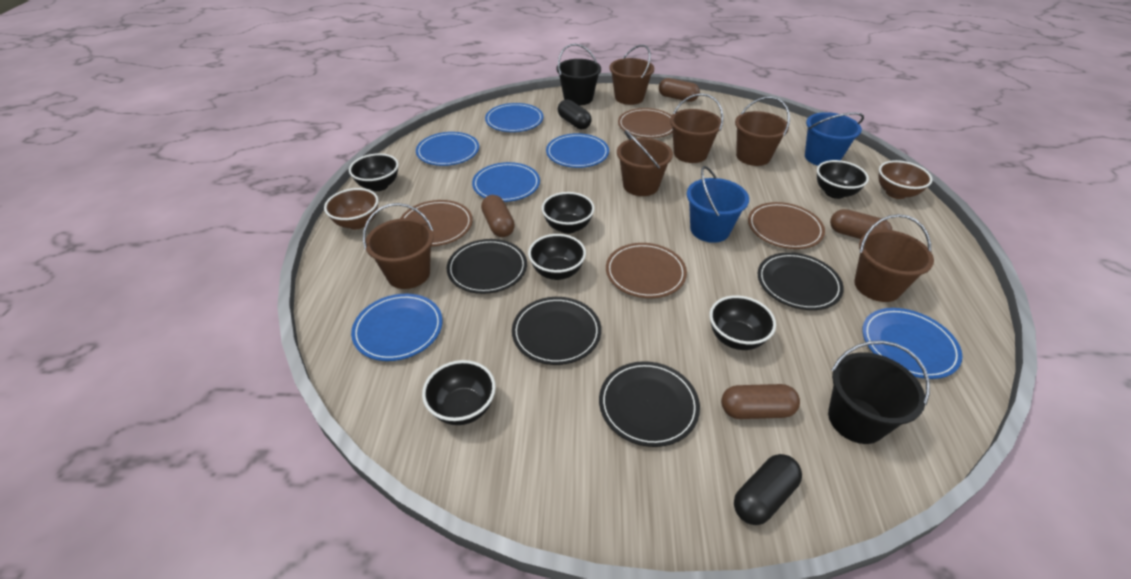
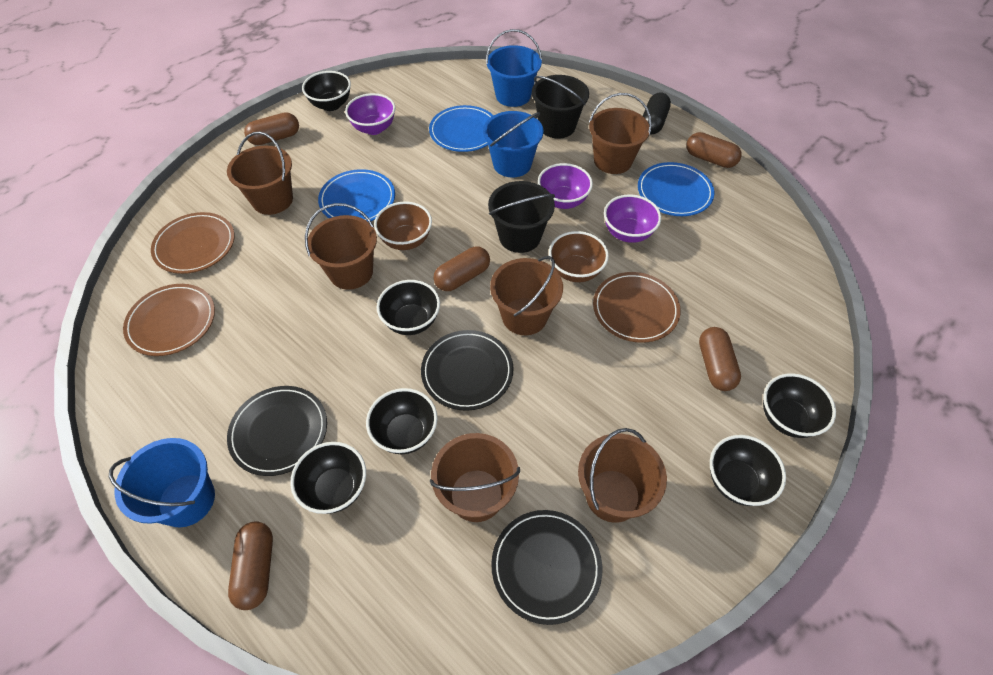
black capsule: [558,99,592,129] [734,454,802,525] = 2 -> [643,92,671,134] = 1
black plate: [446,239,527,294] [512,297,601,365] [599,361,700,447] [758,252,844,310] = 4 -> [227,386,327,476] [421,330,513,411] [491,510,602,625] = 3
blue bucket: [687,166,749,243] [805,112,864,166] = 2 -> [109,438,215,527] [483,111,543,177] [486,29,542,107] = 3
blue plate: [351,294,443,361] [416,132,479,166] [472,162,540,202] [485,103,544,132] [546,133,609,168] [862,308,962,379] = 6 -> [318,169,395,221] [429,105,494,152] [638,162,714,216] = 3
brown capsule: [481,195,515,237] [659,78,700,102] [721,384,800,419] [830,209,892,239] = 4 -> [228,521,273,610] [244,112,299,145] [433,247,490,291] [686,132,742,168] [699,327,741,391] = 5
brown plate: [400,200,473,246] [606,243,687,298] [618,108,673,138] [748,202,825,249] = 4 -> [123,284,215,356] [151,212,235,274] [593,272,681,343] = 3
purple bowl: none = 0 -> [345,93,395,135] [538,163,593,209] [604,195,661,243] = 3

